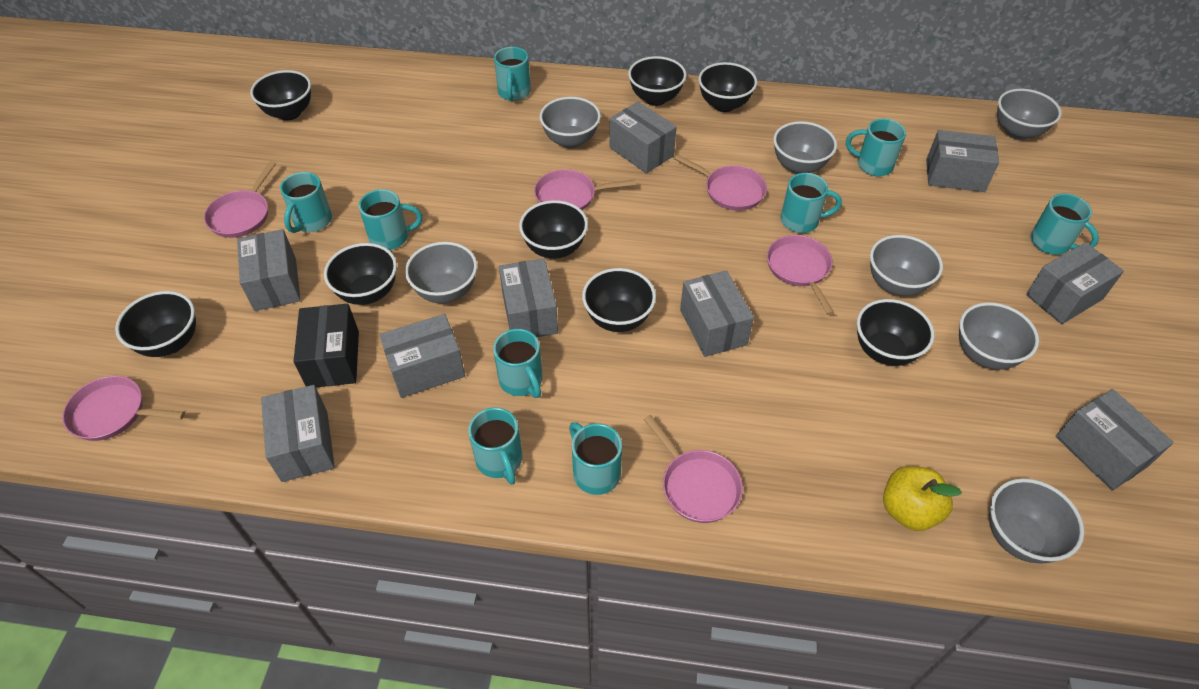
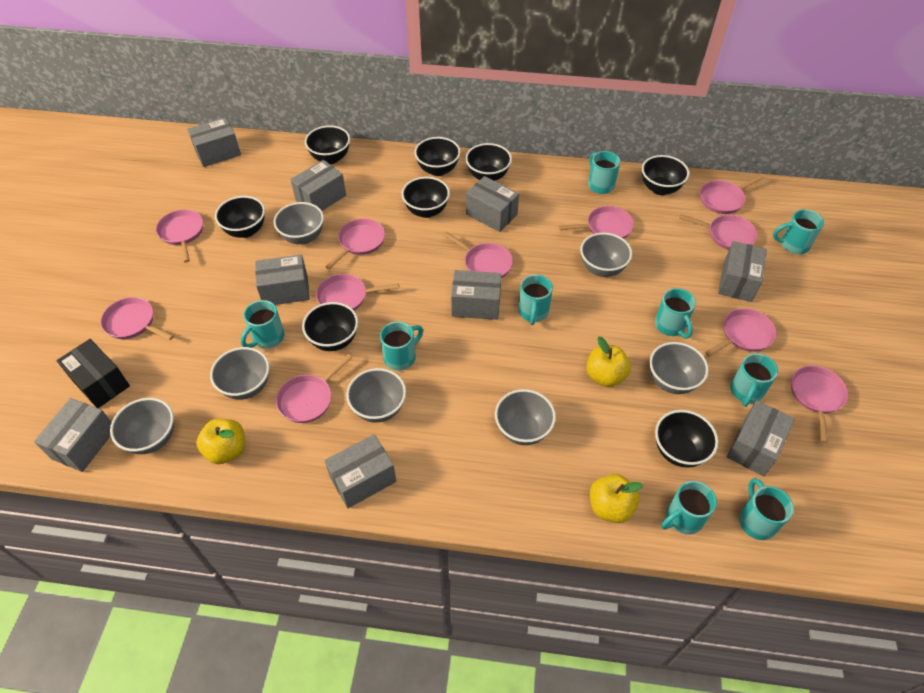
pink pan: [62,376,185,441] [204,161,276,238] [534,169,636,210] [644,415,743,523] [674,154,767,211] [767,235,834,315] = 6 -> [100,297,174,340] [156,209,203,263] [276,354,352,423] [316,274,399,310] [325,218,385,269] [443,232,513,278] [559,206,634,239] [679,214,757,250] [700,174,765,214] [705,308,777,356] [791,365,848,443] = 11
yellow apple: [883,466,962,531] = 1 -> [196,419,245,464] [586,337,631,387] [590,474,643,523] = 3

